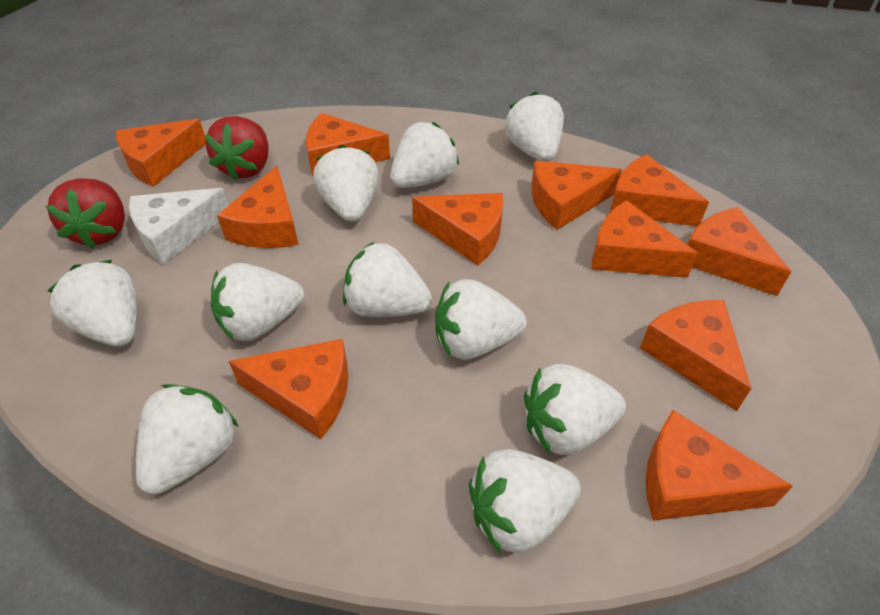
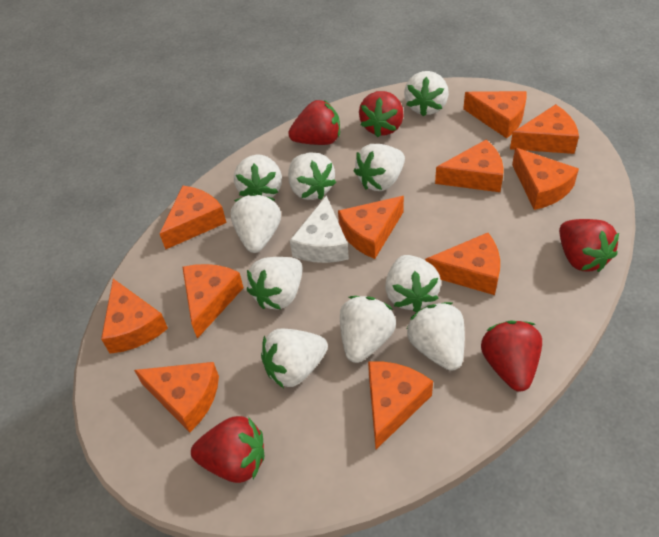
red strawberry: [46,178,125,248] [205,116,268,181] = 2 -> [191,416,264,483] [288,100,340,145] [359,91,404,137] [481,321,542,392] [559,219,619,272] = 5

